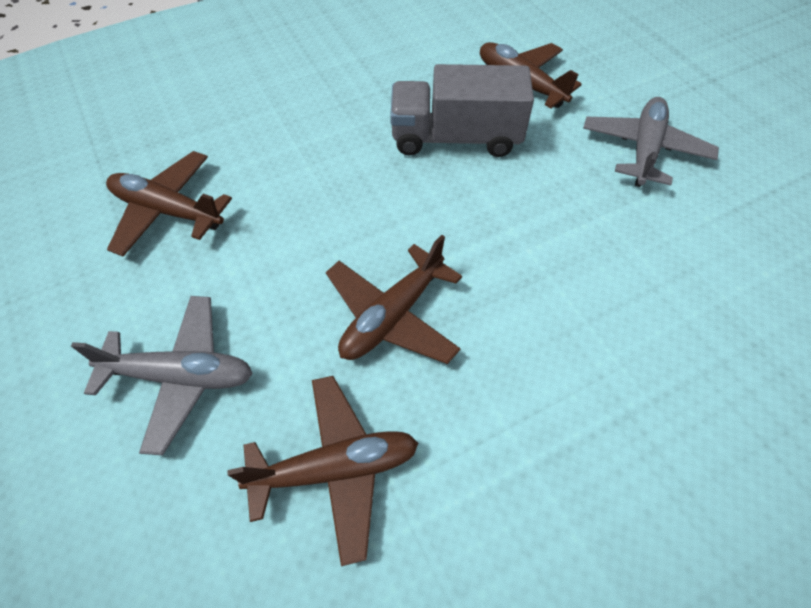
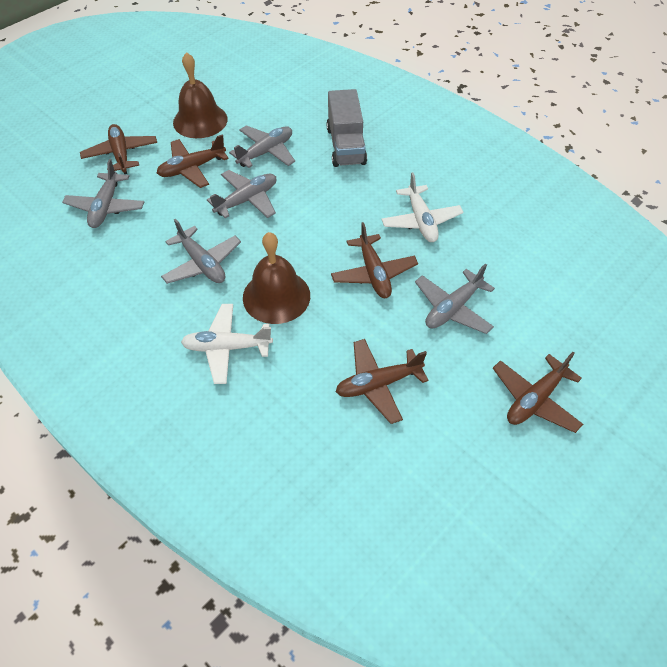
brown bell: none = 0 -> [173,52,228,138] [243,232,310,324] = 2
brown plane: [106,151,232,256] [227,376,418,566] [326,235,462,364] [480,42,581,108] = 4 -> [80,124,157,174] [157,134,229,188] [331,222,418,298] [336,339,429,424] [493,352,583,433] = 5
grey plane: [71,296,253,455] [583,97,719,187] = 2 -> [62,159,144,228] [161,218,241,284] [207,170,276,218] [229,125,295,168] [415,263,495,334] = 5
white plane: none = 0 -> [181,304,273,384] [381,172,464,242] = 2

